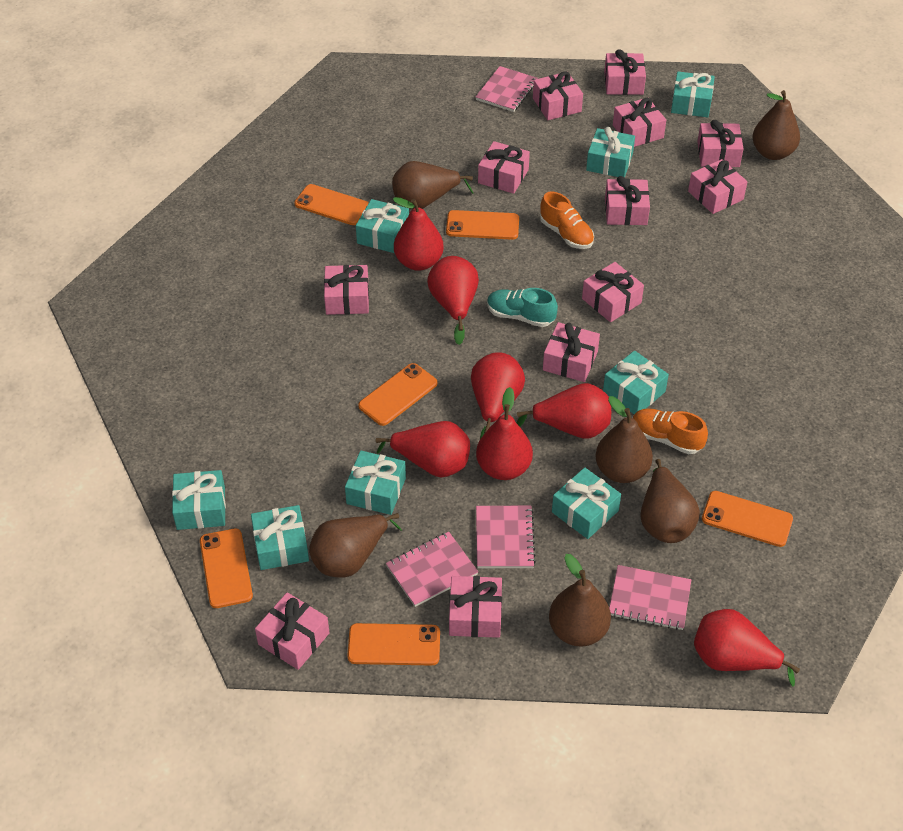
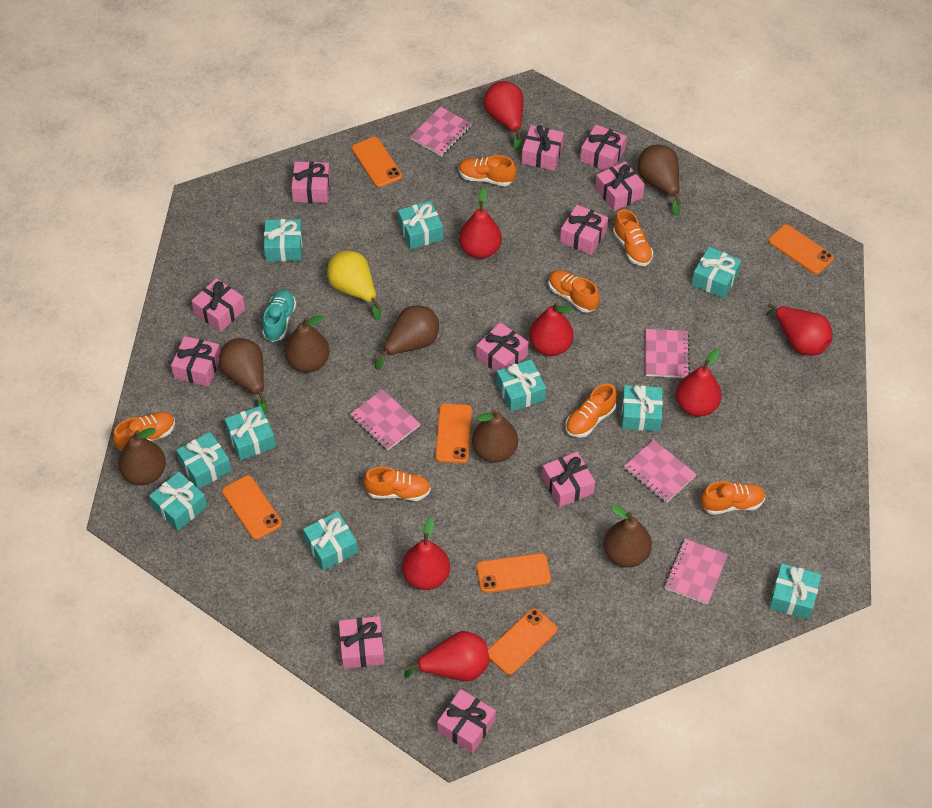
brown pear: [309,513,402,577] [392,161,474,209] [549,554,611,647] [595,396,653,483] [641,459,700,543] [753,90,800,160] = 6 -> [118,428,166,485] [219,338,268,414] [285,315,330,373] [375,305,439,370] [472,409,518,462] [604,504,652,567] [638,145,681,216] = 7
orange shoe: [540,192,594,249] [633,408,708,454] = 2 -> [113,412,175,451] [363,466,431,501] [459,155,516,186] [549,270,599,313] [566,383,617,437] [613,209,653,266] [701,481,766,515] = 7
pink gift: [255,592,330,670] [324,265,369,315] [449,576,502,638] [478,141,530,194] [533,71,583,120] [543,322,600,382] [582,262,644,322] [604,49,646,95] [605,176,650,225] [613,97,666,147] [688,159,747,214] [697,120,743,167] = 12 -> [171,336,221,387] [191,278,245,332] [291,161,330,203] [339,616,384,669] [437,689,496,753] [476,322,529,372] [522,125,564,171] [542,452,595,508] [560,205,608,255] [580,125,627,171] [595,161,645,211] = 11
pink notebook: [386,532,478,607] [476,66,538,112] [476,506,536,568] [609,565,691,630] = 4 -> [350,389,420,451] [410,107,471,156] [624,440,697,503] [645,329,690,378] [664,539,728,605] = 5
turquoise gift: [172,470,226,530] [251,505,309,570] [345,451,406,515] [356,199,409,253] [552,467,621,539] [586,127,635,178] [603,351,669,414] [671,72,715,117] = 8 -> [149,472,207,531] [176,432,232,489] [225,406,276,461] [264,219,302,261] [303,512,358,571] [398,201,443,249] [496,359,546,412] [622,385,663,431] [692,247,742,298] [769,563,821,620] = 10
yellow pear: none = 0 -> [327,251,381,320] = 1

